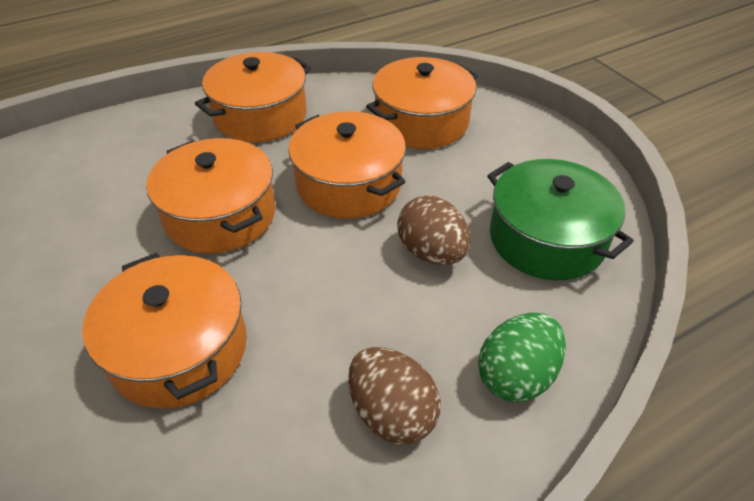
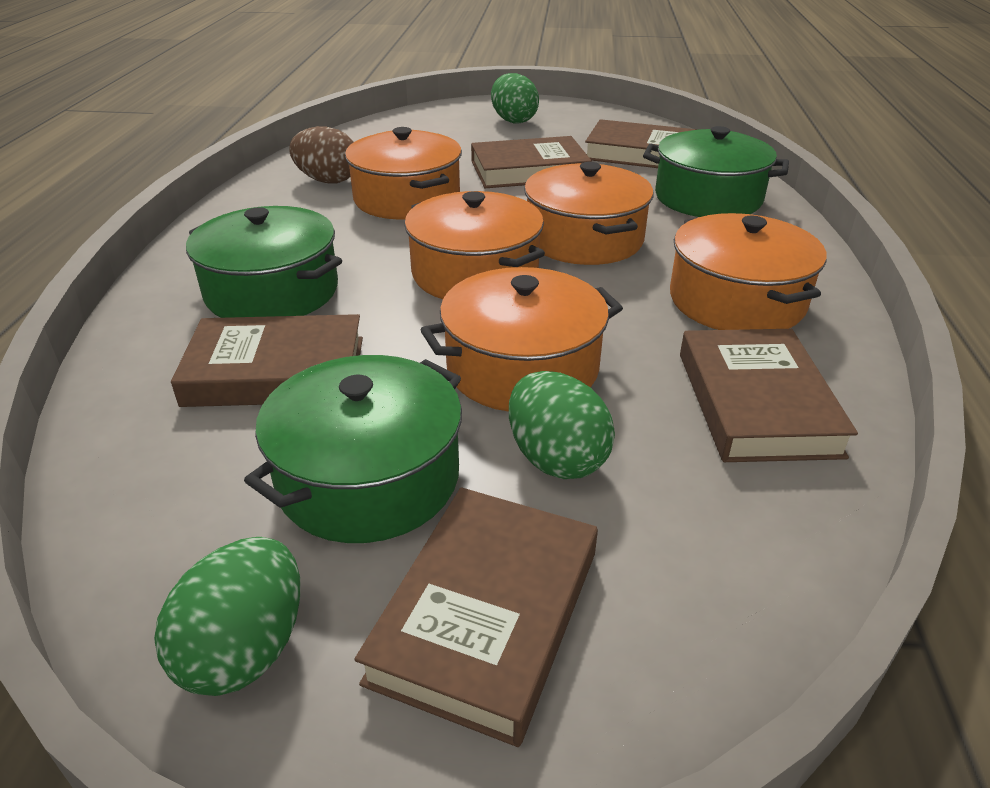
brown book: none = 0 -> [171,314,363,407] [354,487,598,747] [471,136,592,188] [585,119,698,168] [680,329,858,462] = 5
brown egg: [348,347,441,444] [397,196,470,265] = 2 -> [289,126,354,183] = 1
green egg: [478,312,566,402] = 1 -> [154,537,300,696] [491,73,539,123] [509,371,615,479] = 3
green pot: [487,159,634,280] = 1 -> [186,206,342,318] [244,355,462,543] [643,126,789,217] = 3

